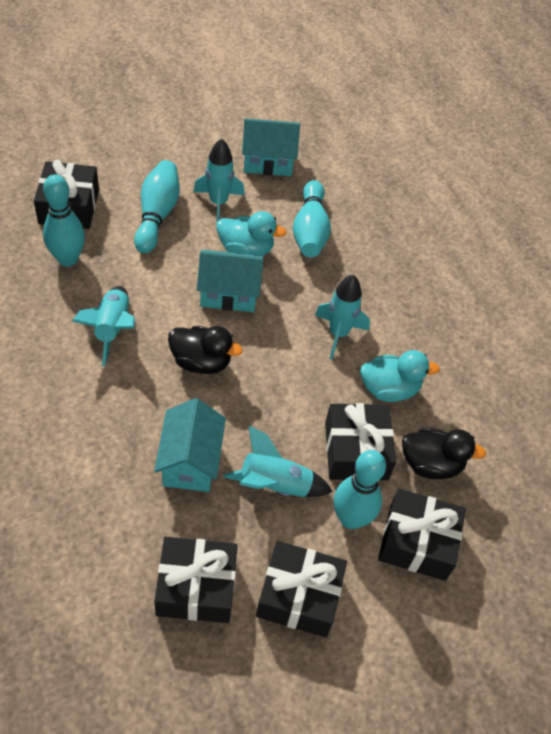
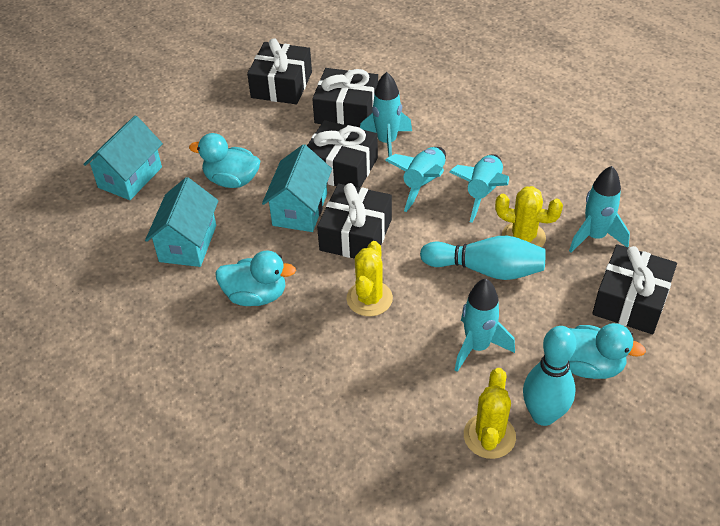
black duck: [168,326,243,374] [402,428,486,479] = 2 -> none = 0
turquoise bowling pin: [43,174,85,267] [134,160,180,253] [293,180,331,258] [334,450,386,529] = 4 -> [420,236,546,280] [523,326,576,426] = 2
turquoise duck: [216,211,286,256] [360,350,440,402] = 2 -> [189,133,260,188] [215,251,296,306] [569,323,646,379] = 3
turquoise rocket: [72,286,135,366] [193,138,245,225] [223,425,333,497] [315,275,370,359] = 4 -> [360,72,412,157] [385,147,446,212] [450,154,509,223] [455,278,515,372] [569,166,630,253] = 5
yellow cactus: none = 0 -> [346,241,393,316] [464,368,516,459] [495,186,563,247] = 3

